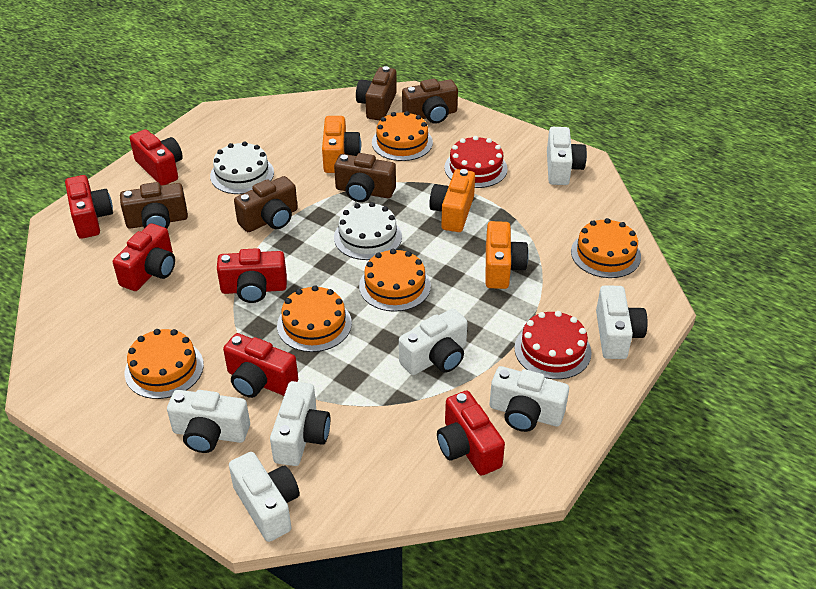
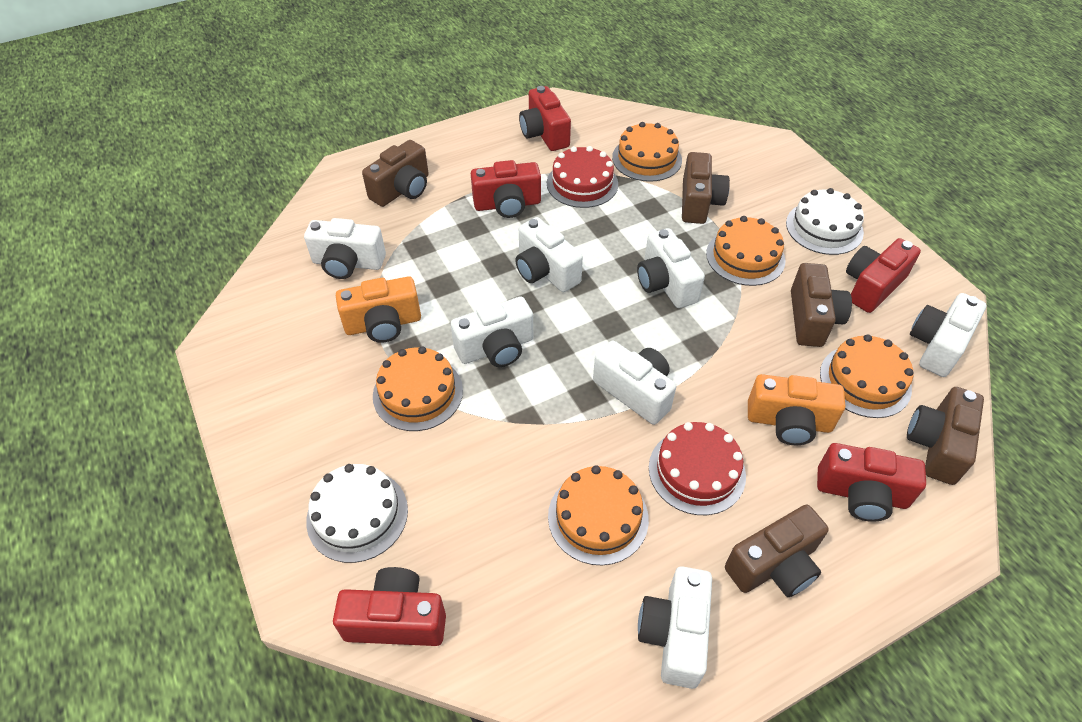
orange camera: [322,116,361,173] [429,169,475,232] [485,221,529,289] = 3 -> [336,276,421,343] [748,374,845,445] = 2
red camera: [65,175,113,239] [113,223,175,291] [130,129,183,185] [217,248,287,303] [223,333,298,398] [437,391,505,476] = 6 -> [333,567,446,646] [471,160,541,218] [519,86,571,151] [817,443,926,522] [846,238,921,313] = 5

